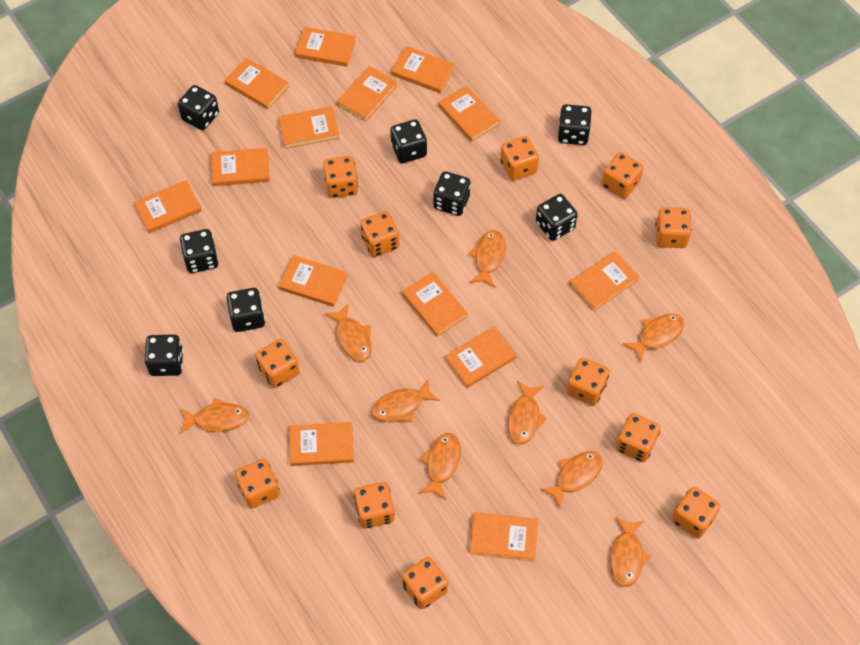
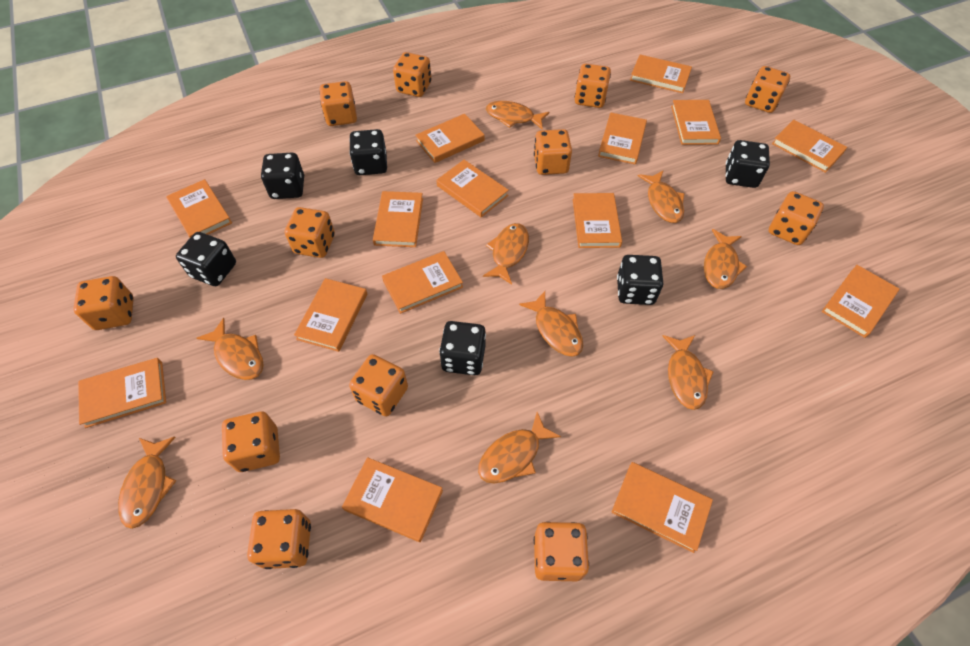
black dice: [144,334,183,376] [178,85,219,130] [180,229,218,273] [227,288,265,332] [390,119,427,163] [433,171,471,216] [536,194,578,241] [558,104,592,145] = 8 -> [176,232,236,286] [261,153,304,199] [349,129,387,175] [439,321,486,375] [617,255,663,305] [726,140,770,188] = 6
orange book: [134,180,202,233] [211,148,270,186] [225,58,289,110] [278,106,340,149] [279,255,348,307] [290,422,354,466] [295,27,356,67] [337,66,398,122] [391,46,455,93] [402,272,468,337] [438,85,500,142] [445,326,517,388] [470,512,538,561] [569,251,639,311] = 14 -> [78,358,166,428] [166,179,232,237] [294,278,367,352] [342,457,443,542] [373,191,423,247] [382,251,463,314] [415,114,485,163] [437,160,509,217] [573,193,622,248] [598,113,647,164] [611,462,713,553] [630,55,692,93] [671,100,721,145] [772,120,847,173] [822,265,899,338] = 15

